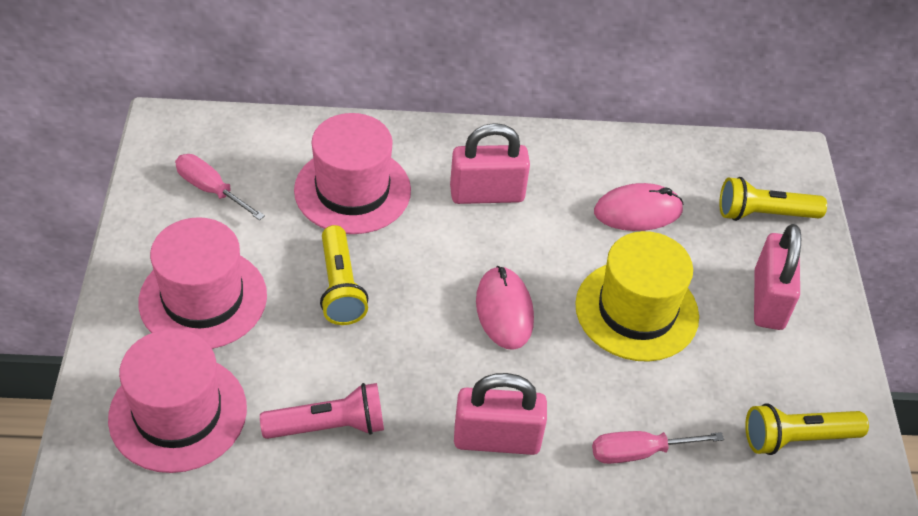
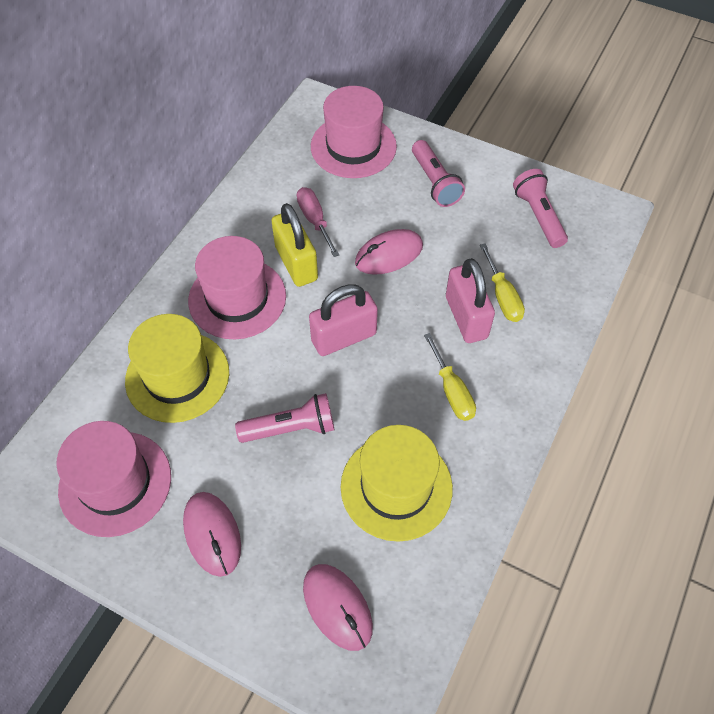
pink flashlight: [260,383,384,439] = 1 -> [235,393,334,443] [412,140,465,207] [513,169,568,248] = 3
pink mouse: [476,266,534,350] [594,183,683,231] = 2 -> [183,492,241,577] [303,564,373,651] [355,229,423,275] = 3
pink padlock: [450,123,530,204] [454,373,547,455] [754,224,801,330] = 3 -> [309,284,378,356] [446,258,495,343] = 2
pink screwdriver: [175,154,265,220] [592,431,724,464] = 2 -> [297,187,339,257] = 1
yellow flashlight: [320,225,368,325] [719,177,827,221] [745,403,869,455] = 3 -> none = 0
yellow hat: [575,231,699,362] = 1 -> [125,314,229,423] [341,425,453,542] = 2
yellow padlock: none = 0 -> [271,203,318,287] = 1
yellow screwdriver: none = 0 -> [424,333,476,421] [480,243,525,322] = 2

